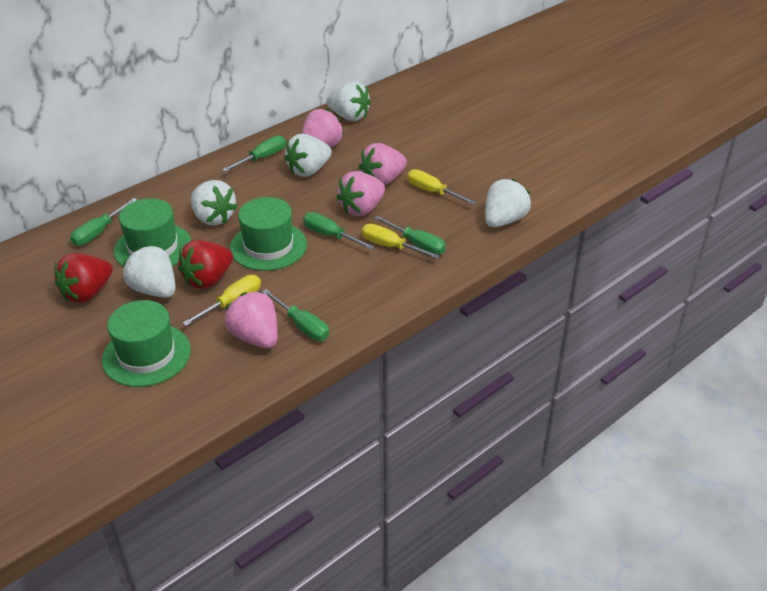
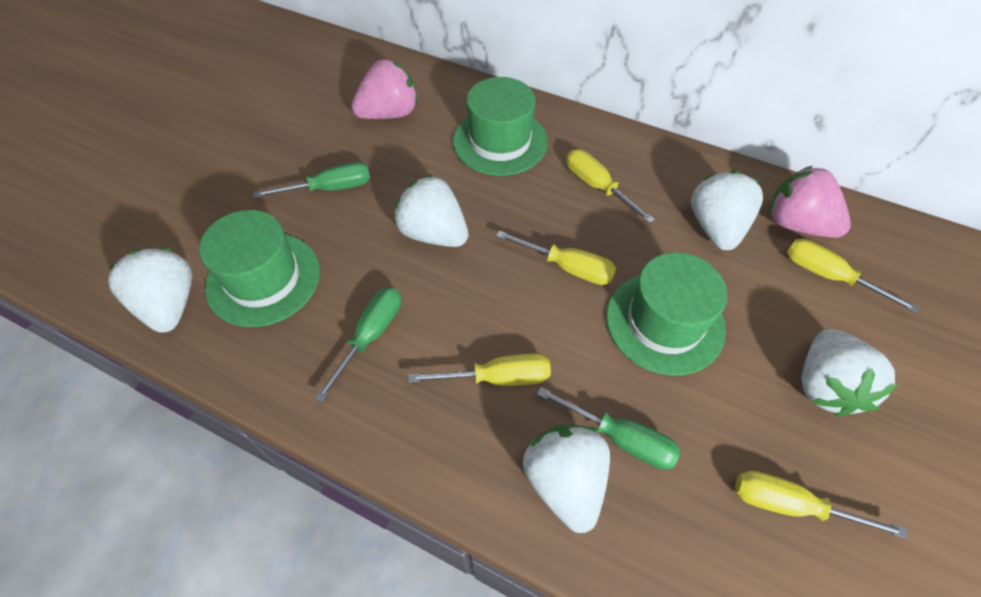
green screwdriver: [70,198,137,246] [222,135,286,172] [262,289,329,341] [303,212,375,250] [374,216,446,255] = 5 -> [253,162,370,198] [314,287,401,403] [537,387,681,469] = 3
pink strawberry: [225,291,278,348] [301,108,344,147] [336,171,385,216] [359,143,407,185] = 4 -> [351,59,418,119] [770,165,851,238] = 2
red strawberry: [54,253,113,303] [178,240,233,289] = 2 -> none = 0
yellow screwdriver: [183,275,261,326] [362,224,440,259] [407,169,476,205] = 3 -> [408,354,551,386] [496,231,616,285] [566,149,655,224] [735,471,907,539] [787,239,920,313] = 5

